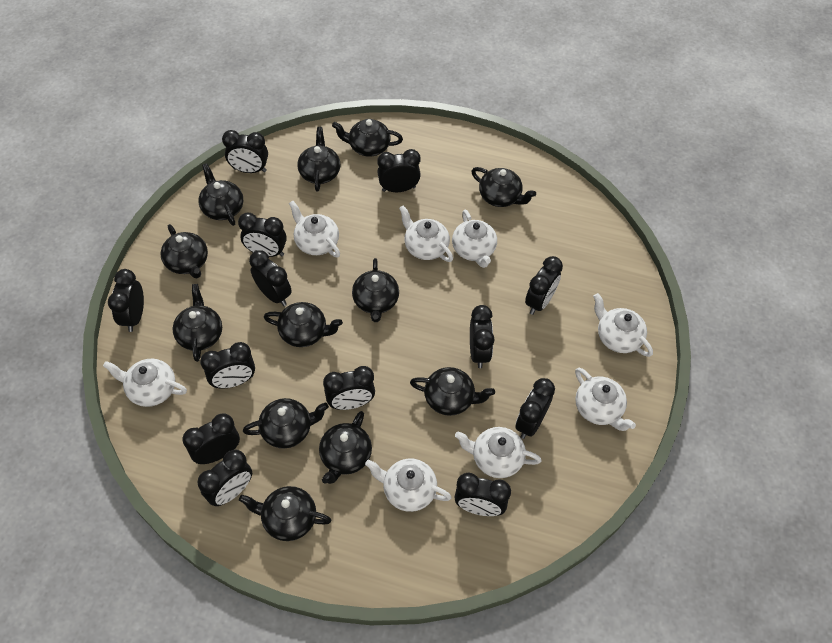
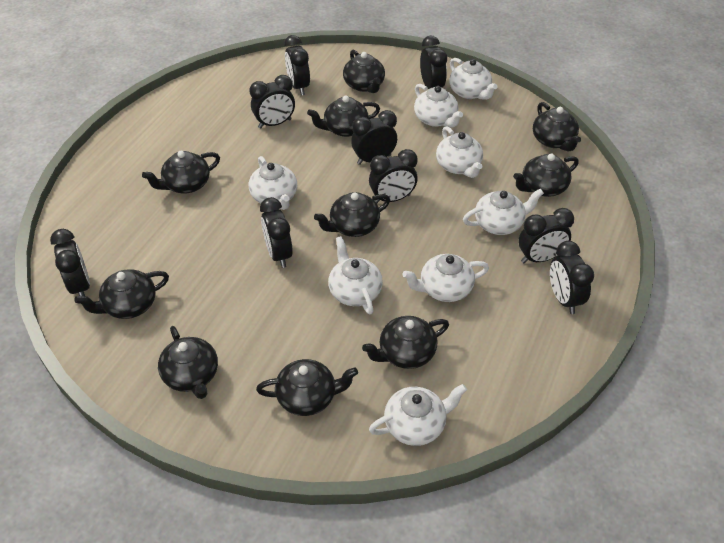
black clock: [108,269,144,332] [182,414,240,464] [197,449,252,506] [200,342,255,389] [222,130,268,173] [238,213,287,257] [249,250,292,306] [323,366,375,410] [377,149,421,192] [455,472,511,516] [470,305,495,368] [515,378,555,439] [525,256,563,315] = 13 -> [50,229,90,296] [250,75,295,128] [260,197,293,268] [284,35,310,95] [351,110,397,165] [369,149,418,203] [420,36,447,89] [518,208,574,263] [550,241,594,314] = 9
black teapot: [161,224,208,278] [173,284,222,362] [199,163,243,226] [239,486,331,541] [243,398,329,448] [264,302,343,347] [297,127,340,192] [319,411,372,484] [332,119,403,157] [352,258,399,322] [410,367,495,416] [471,167,536,207] = 12 -> [74,269,169,319] [142,151,220,193] [158,326,218,399] [256,359,358,416] [307,95,380,137] [314,192,390,237] [343,50,385,93] [362,316,449,369] [513,154,579,197] [533,102,581,151] = 10

